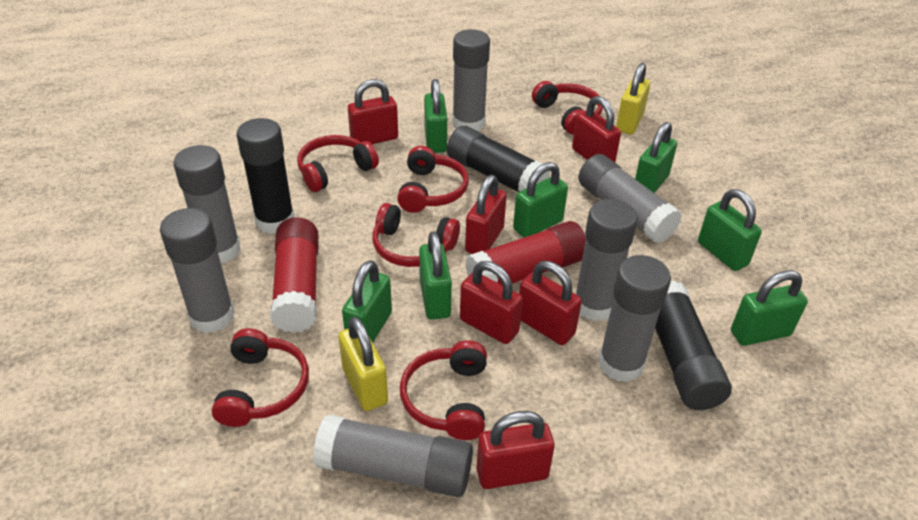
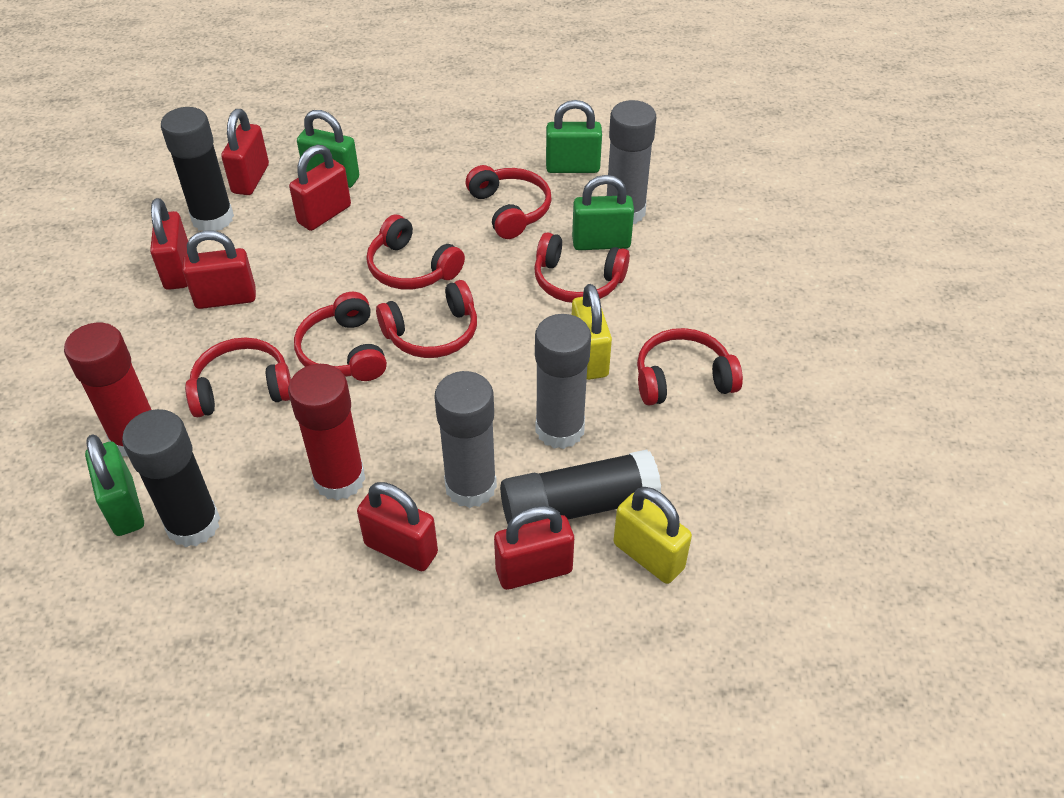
green padlock: [342,260,392,343] [419,232,452,320] [424,79,447,153] [513,162,568,237] [635,122,677,193] [698,189,762,271] [731,270,808,346] = 7 -> [85,434,144,536] [297,110,359,188] [546,100,602,173] [572,175,634,250] = 4
grey glue stick: [160,208,235,333] [173,145,241,263] [313,414,473,497] [452,29,490,131] [575,199,638,321] [578,154,682,243] [598,255,671,382] = 7 -> [434,371,497,508] [535,314,591,449] [607,100,656,224] = 3
red headphones: [212,328,309,427] [297,135,379,192] [372,203,460,267] [397,146,469,213] [400,340,487,440] [532,81,603,135] = 6 -> [185,337,291,417] [294,292,387,381] [366,215,465,290] [376,280,477,358] [466,165,552,239] [534,232,630,303] [637,328,743,405] = 7

